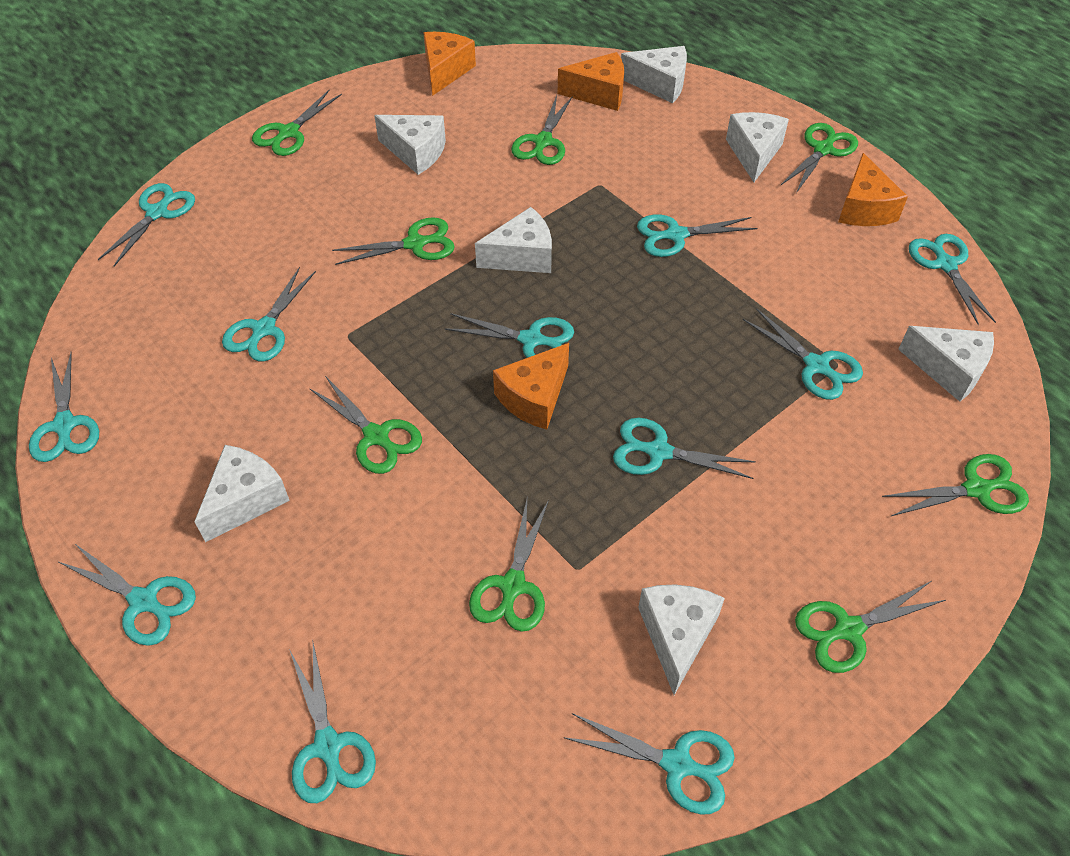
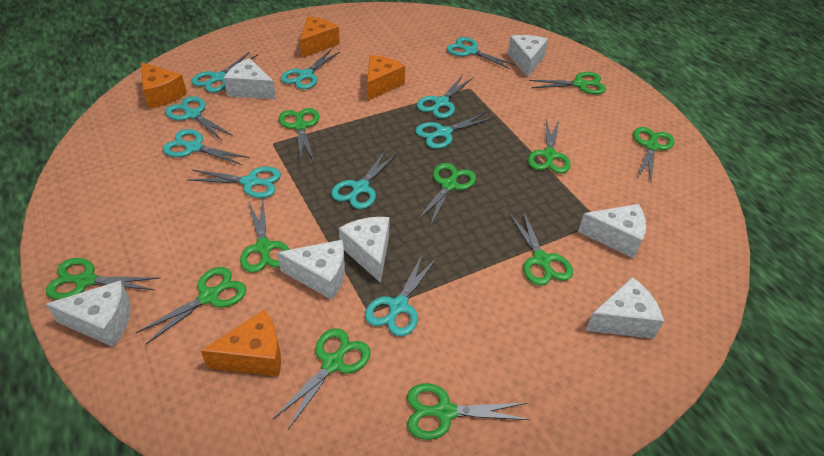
green scissors: [252,90,342,156] [309,376,422,474] [332,217,455,265] [469,500,549,632] [511,95,573,165] [781,123,858,193] [795,581,946,673] [882,454,1029,516] = 8 -> [46,258,160,300] [136,267,247,344] [240,200,290,273] [273,328,371,430] [279,108,319,161] [407,383,530,440] [417,163,476,227] [509,211,573,286] [528,119,571,174] [529,72,606,94] [633,127,674,181] = 11
turquoise scissors: [29,352,99,462] [59,543,196,646] [98,183,195,266] [222,267,316,361] [289,643,376,803] [445,313,574,358] [563,713,735,815] [613,418,756,479] [637,214,757,257] [743,308,863,400] [909,234,996,325] = 11 -> [163,129,250,165] [165,96,233,141] [188,167,281,198] [192,52,258,93] [281,49,340,89] [331,150,397,209] [365,254,437,336] [415,112,493,149] [417,76,473,119] [447,37,515,69] = 10

